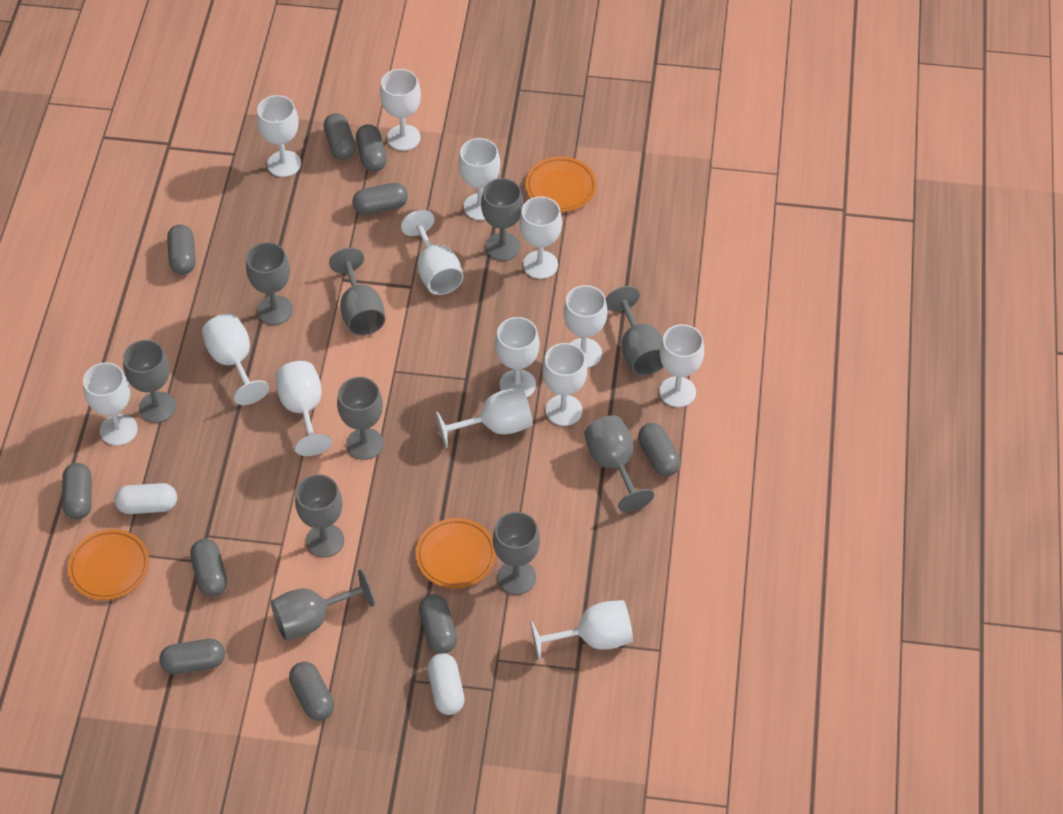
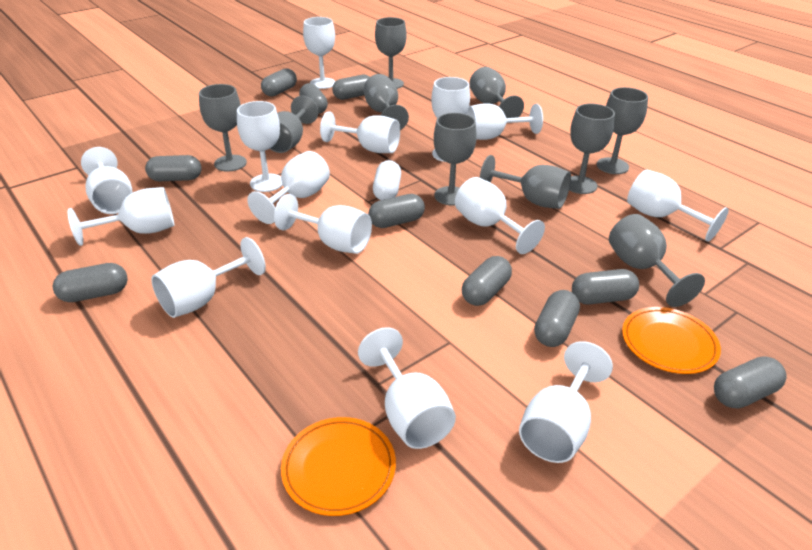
orange plate: [68,529,149,600] [416,518,496,588] [526,157,597,212] = 3 -> [281,417,396,516] [622,307,721,374] = 2
white capsule: [114,483,177,514] [427,653,465,715] = 2 -> [373,160,401,200] = 1

